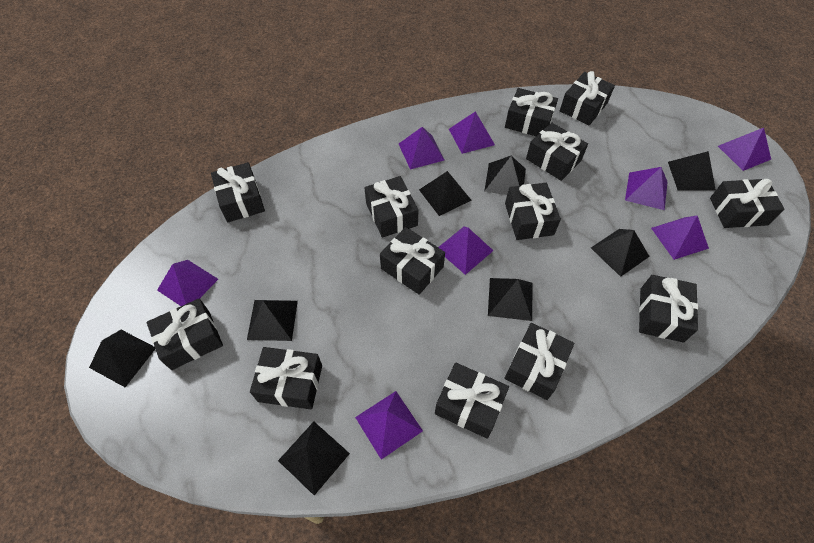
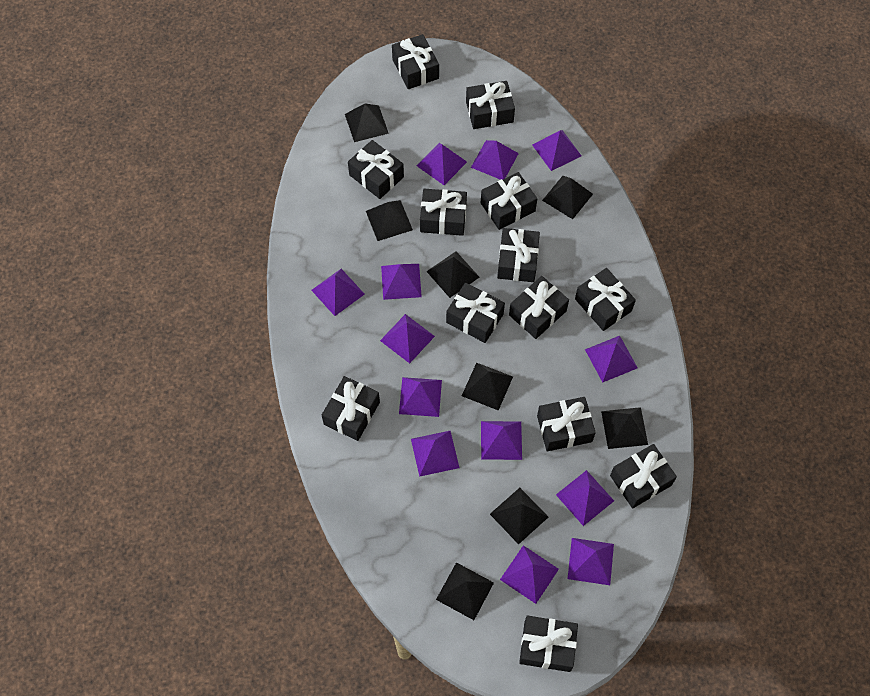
purple pyramid: [157,260,218,306] [355,391,423,460] [399,127,444,169] [438,226,493,275] [449,112,495,154] [625,167,668,210] [651,216,709,260] [718,128,771,171] = 8 -> [311,269,365,316] [380,314,435,363] [381,264,422,300] [399,377,442,417] [411,431,459,477] [417,143,467,185] [471,140,519,180] [481,421,522,460] [500,545,559,604] [532,130,582,171] [556,470,614,526] [568,538,614,585] [585,336,638,382] = 13

